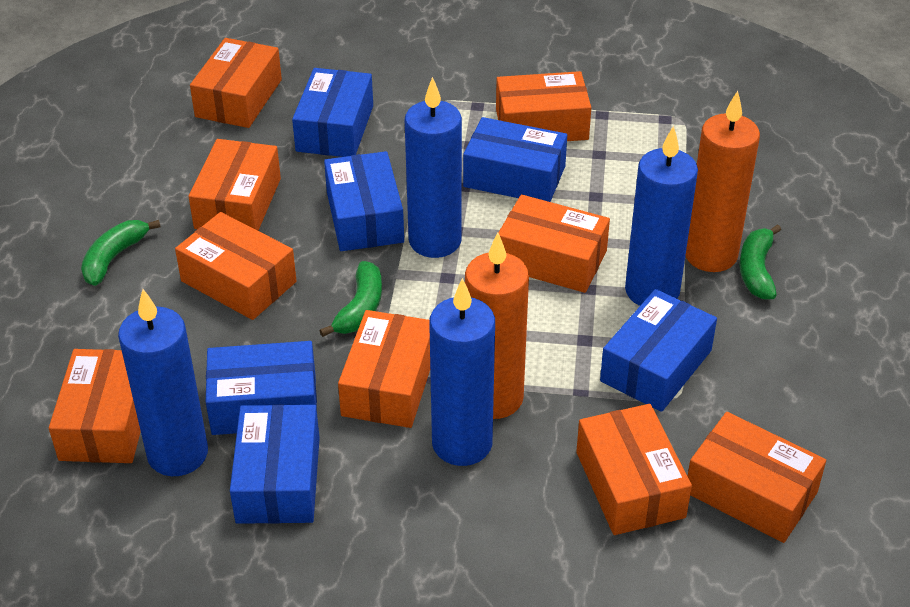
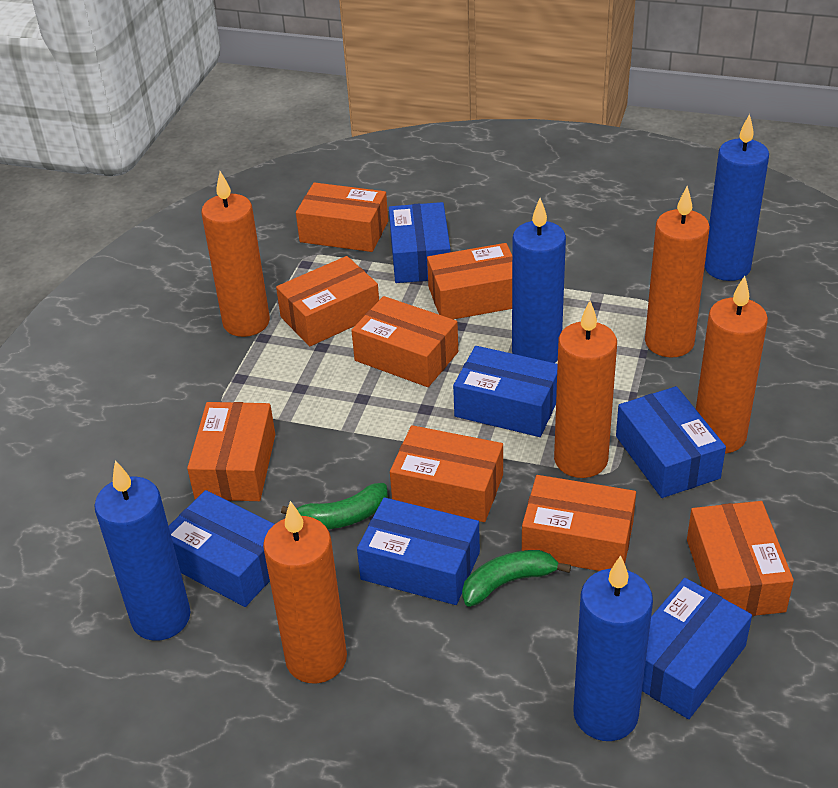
green banana: [81,220,161,286] [320,261,382,337] [740,224,781,300] = 3 -> [281,483,388,529] [462,550,571,607] = 2
orange box: [49,349,141,463] [175,212,296,320] [188,139,281,231] [190,38,282,128] [338,310,430,428] [496,71,591,141] [498,194,610,293] [576,404,692,535] [688,412,826,543] = 9 -> [187,402,275,501] [276,256,379,346] [296,182,388,252] [351,296,458,387] [390,425,503,522] [427,243,512,319] [522,475,636,571] [687,501,794,616] = 8
orange candle: [465,233,529,419] [685,91,760,272] = 2 -> [201,171,270,337] [263,501,347,683] [554,301,617,478] [645,186,710,358] [696,276,768,453] = 5

